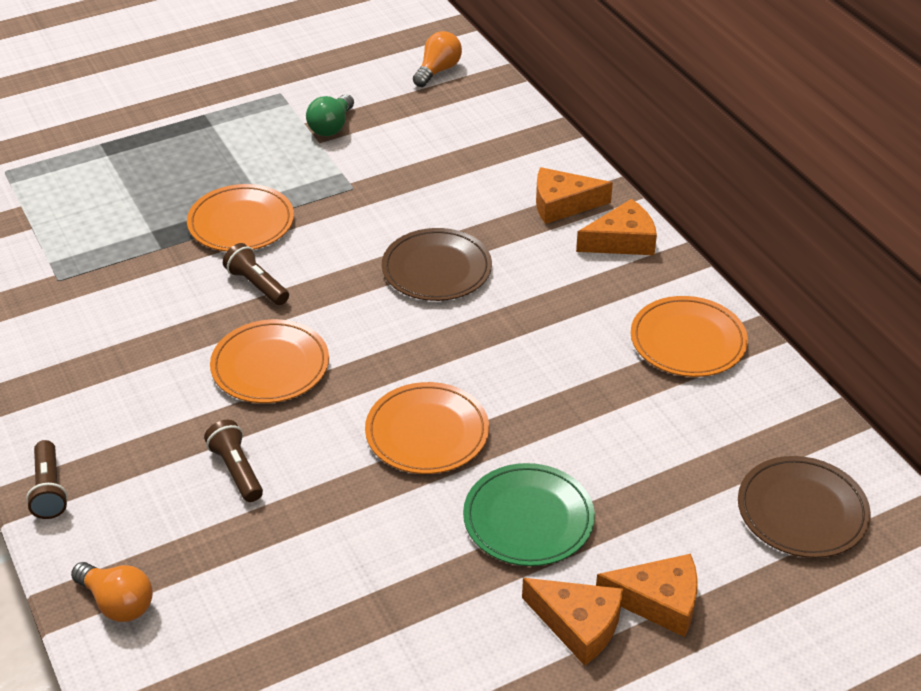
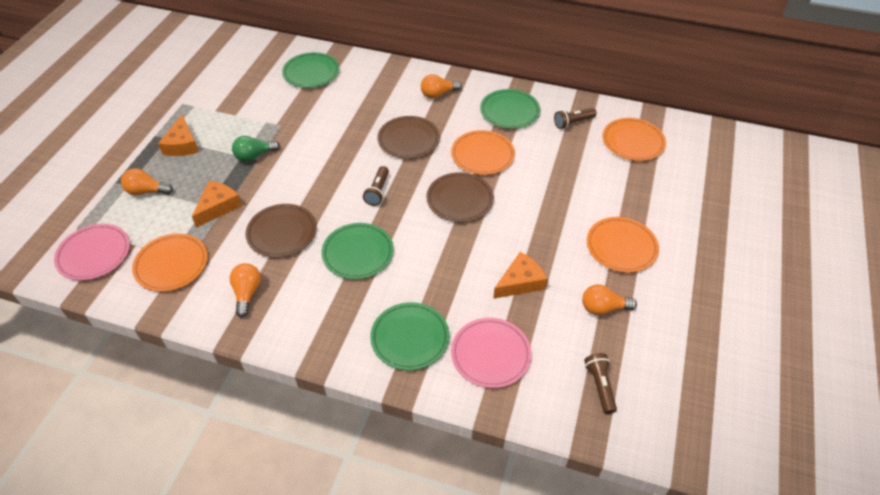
brown plate: [382,228,492,301] [738,456,871,558] = 2 -> [246,204,317,258] [377,116,440,159] [426,172,494,222] = 3
green plate: [463,463,595,566] = 1 -> [282,52,339,88] [321,223,394,279] [370,302,449,371] [480,89,541,129] = 4
orange cheese: [522,578,623,666] [536,167,613,224] [576,199,657,255] [596,554,698,637] = 4 -> [158,115,199,156] [192,181,242,228] [493,252,547,299] = 3
orange light bulb: [71,562,153,622] [413,31,462,87] = 2 -> [121,168,173,195] [229,263,261,318] [421,74,462,99] [582,284,637,315] = 4
pink plate: none = 0 -> [54,224,130,280] [451,318,532,388] = 2

